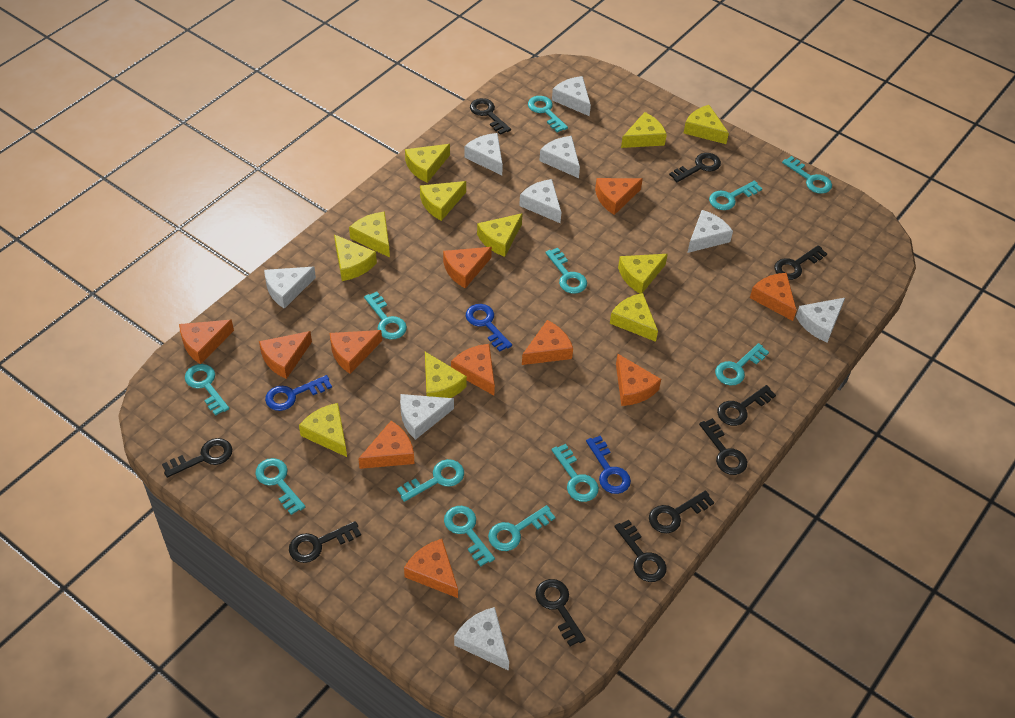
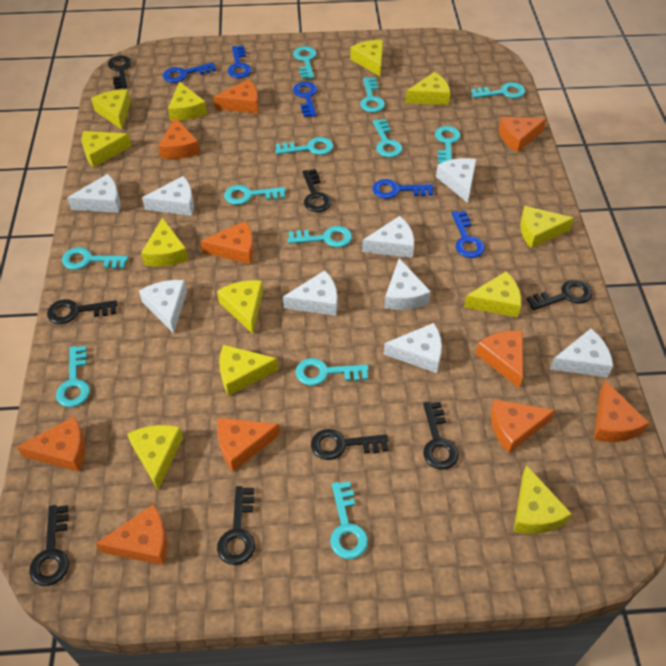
black key: [162,438,232,478] [289,521,361,563] [470,98,511,135] [535,579,586,646] [614,520,667,582] [649,490,714,533] [669,153,721,182] [699,418,747,475] [717,385,776,426] [774,245,827,280] = 10 -> [29,505,69,586] [47,299,117,324] [108,56,132,89] [217,486,255,565] [302,169,332,212] [311,429,389,460] [423,402,459,469] [527,280,592,310] = 8
blue key: [265,375,332,411] [466,304,512,352] [586,436,631,494] = 3 -> [163,62,216,83] [228,46,252,78] [293,82,317,117] [372,179,434,199] [452,211,485,258] = 5
orange cheese: [179,320,234,364] [259,331,312,379] [330,330,382,374] [358,421,414,469] [404,539,458,598] [443,247,492,288] [451,344,495,395] [522,320,573,365] [595,178,643,215] [616,354,661,406] [750,273,797,321] = 11 -> [17,416,85,472] [95,504,167,565] [158,117,200,159] [201,221,254,264] [213,79,259,114] [217,418,280,471] [476,331,523,388] [491,399,555,453] [499,117,547,153] [594,380,649,442] = 10
yellow cheese: [299,403,347,457] [334,234,377,281] [349,212,390,258] [405,144,450,183] [420,181,466,221] [425,352,467,398] [477,213,523,257] [610,293,658,342] [618,254,668,294] [621,112,667,148] [684,105,729,144] = 11 -> [82,131,131,168] [91,89,131,129] [127,425,183,490] [141,218,188,267] [168,81,207,121] [217,280,263,334] [219,345,279,396] [350,40,383,76] [405,72,450,105] [464,271,521,317] [513,465,572,534] [520,206,574,248] = 12

